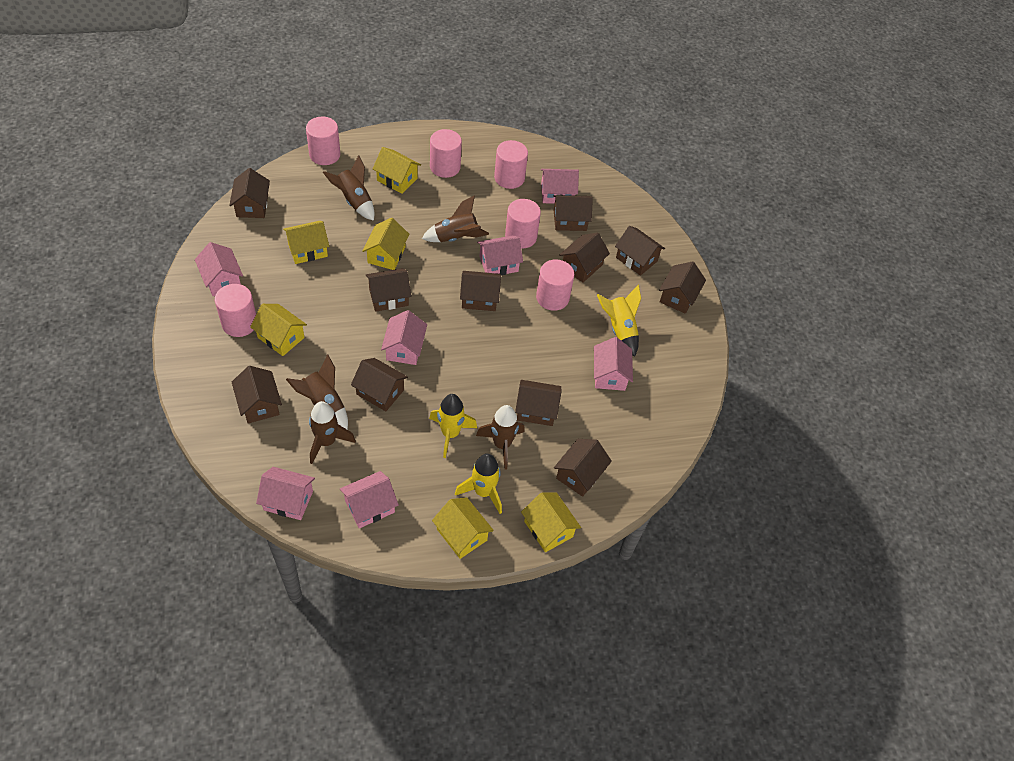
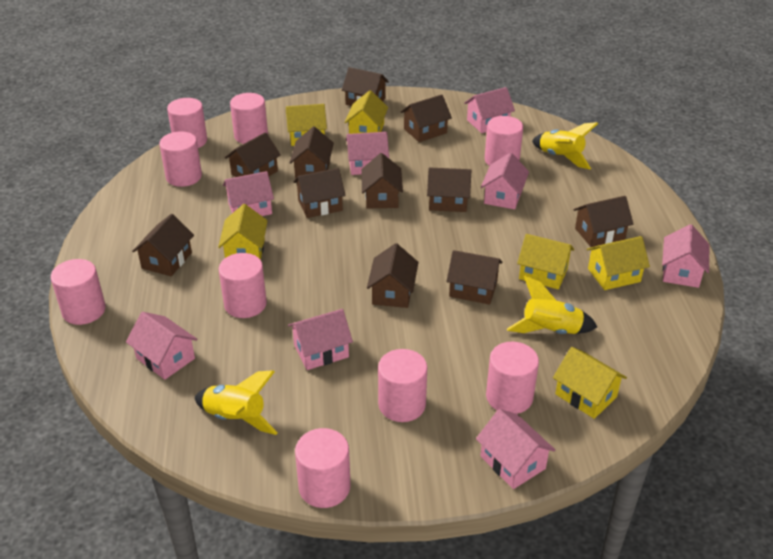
brown rocket: [286,354,348,430] [309,401,356,464] [323,155,374,221] [422,195,489,242] [476,405,525,470] = 5 -> none = 0
pink cylinder: [215,284,256,337] [306,117,340,165] [430,129,462,178] [494,140,528,189] [505,199,541,249] [536,259,574,311] = 6 -> [51,259,106,325] [159,131,202,187] [167,98,207,148] [219,253,267,318] [230,93,268,144] [295,428,351,508] [378,349,427,422] [485,116,523,166] [486,342,539,414] = 9
pink house: [195,242,243,296] [256,467,315,520] [340,471,399,528] [381,310,427,365] [477,236,523,275] [541,169,579,204] [594,337,633,391] = 7 -> [126,312,197,380] [223,171,274,216] [288,309,353,370] [346,132,389,175] [464,87,515,133] [476,409,556,489] [481,152,529,209] [662,224,709,288] = 8

